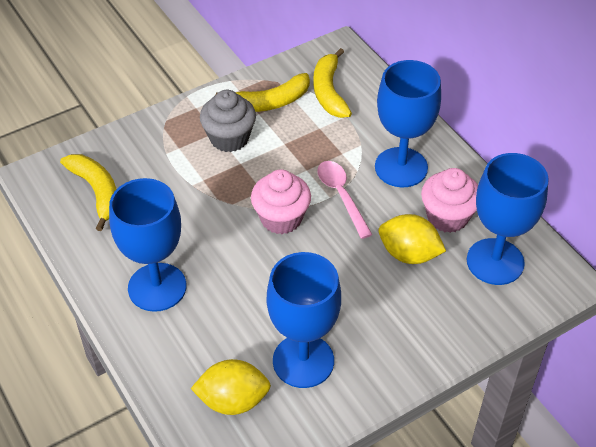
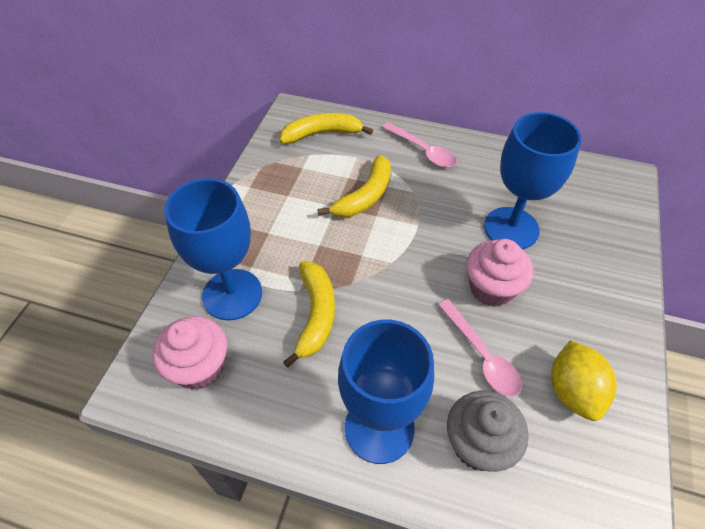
blue goblet: [109,178,186,312] [267,252,341,388] [375,60,441,187] [467,153,549,285] = 4 -> [164,178,262,320] [338,320,434,464] [484,112,582,249] = 3
pink spoon: [317,161,372,239] = 1 -> [382,122,457,168] [438,299,522,397] = 2
yellow lemon: [191,359,271,415] [379,214,446,264] = 2 -> [551,340,617,421] = 1

